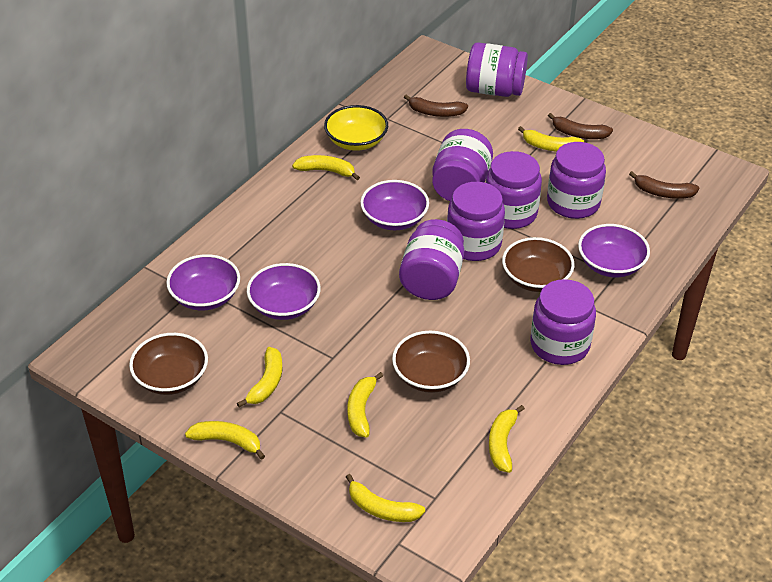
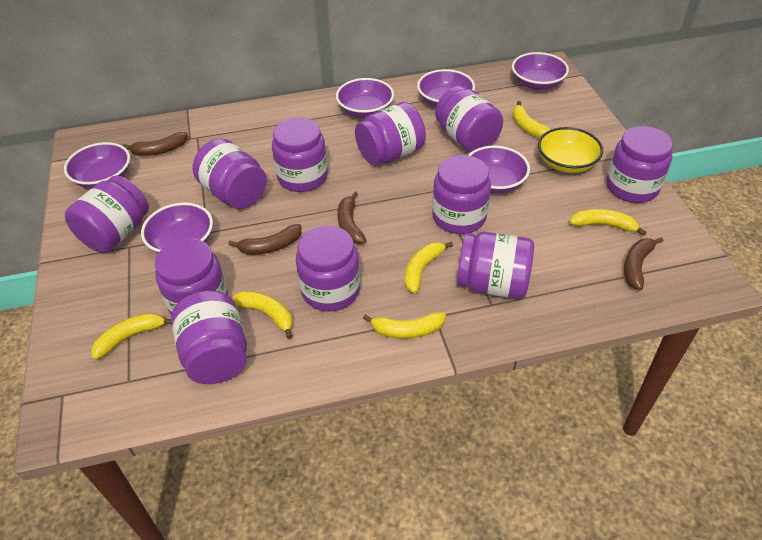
brown banana: [404,94,468,117] [548,113,613,139] [629,171,699,199] = 3 -> [122,132,188,156] [228,224,302,255] [337,192,366,244] [624,237,663,290] = 4
brown bowl: [129,333,208,395] [392,331,470,393] [502,237,575,292] = 3 -> none = 0
purple bowl: [166,254,240,310] [247,263,321,320] [360,180,429,230] [578,224,650,277] = 4 -> [64,142,130,189] [141,203,213,253] [336,78,394,118] [417,69,475,107] [468,145,530,194] [512,52,569,90] = 6
purple jar: [399,219,464,300] [432,129,493,201] [447,182,505,261] [466,42,528,97] [486,151,542,229] [530,279,596,365] [547,142,606,219] = 7 -> [65,175,149,253] [155,238,228,314] [171,290,247,384] [192,138,267,209] [272,117,328,192] [296,226,360,311] [355,102,426,165] [432,155,491,234] [435,86,503,152] [457,232,534,299] [606,126,673,203] = 11
yellow banana: [185,421,265,460] [237,347,282,407] [292,155,360,180] [346,474,425,522] [347,372,383,438] [489,405,525,473] [518,126,584,152] = 7 -> [91,313,172,360] [232,291,293,339] [363,312,446,339] [405,242,453,293] [512,101,551,138] [570,209,647,236] = 6

